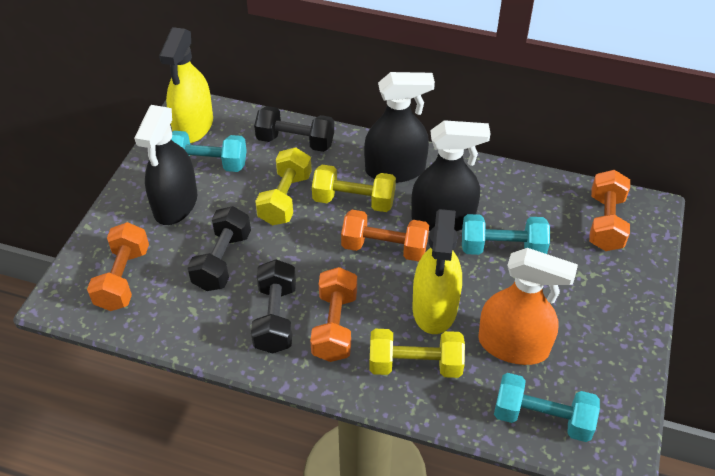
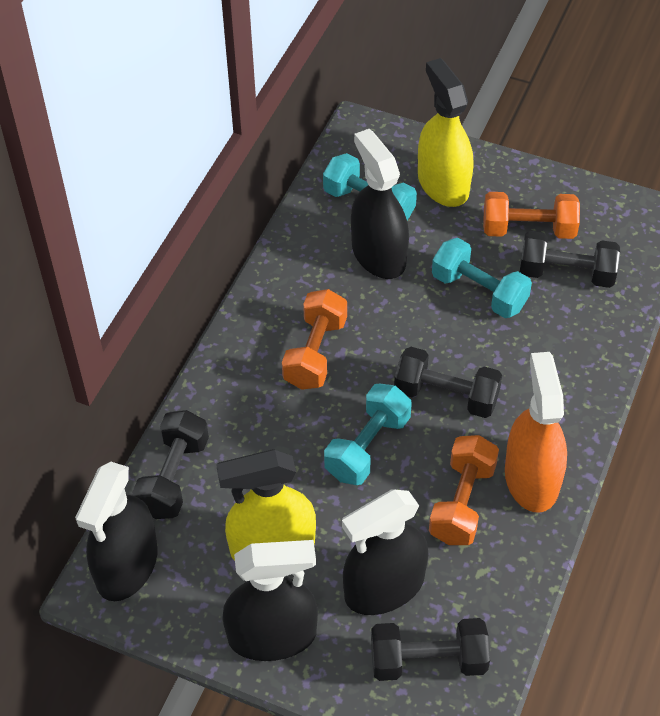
black dumbbell: [187,206,251,291] [251,260,296,354] [254,106,334,152] = 3 -> [132,410,209,519] [371,618,490,681] [394,347,502,418] [520,231,620,288] = 4
black spray bottle: [134,105,197,225] [364,72,435,183] [411,120,491,231] = 3 -> [75,462,158,601] [222,540,318,661] [342,489,428,615] [351,129,409,279] = 4
orange dumbbell: [87,222,149,311] [310,267,357,362] [341,210,429,261] [589,170,630,251] = 4 -> [282,289,347,390] [429,435,499,545] [483,192,580,239] = 3
yellow dumbbell: [255,147,312,225] [312,165,396,212] [369,329,465,378] = 3 -> none = 0

